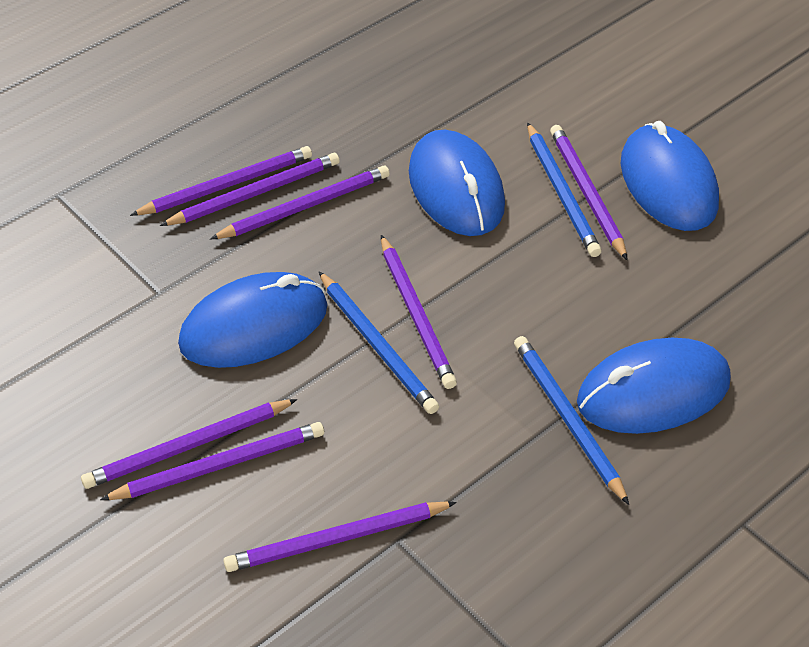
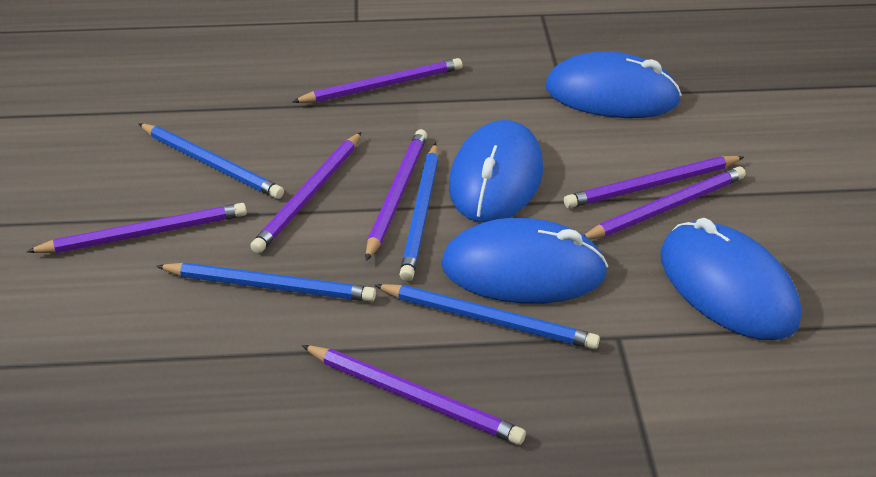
blue pencil: [319,272,439,414] [514,336,629,505] [527,122,602,257] = 3 -> [139,123,284,199] [156,263,376,302] [374,284,600,349] [399,143,439,281] = 4
purple pencil: [81,399,297,489] [100,422,324,500] [130,146,312,216] [160,153,340,226] [210,165,390,239] [224,501,457,572] [381,235,457,389] [550,125,628,260] = 8 -> [26,203,247,253] [250,132,361,253] [292,58,462,103] [302,345,526,445] [366,129,427,261] [564,156,744,208] [584,166,746,239] = 7

